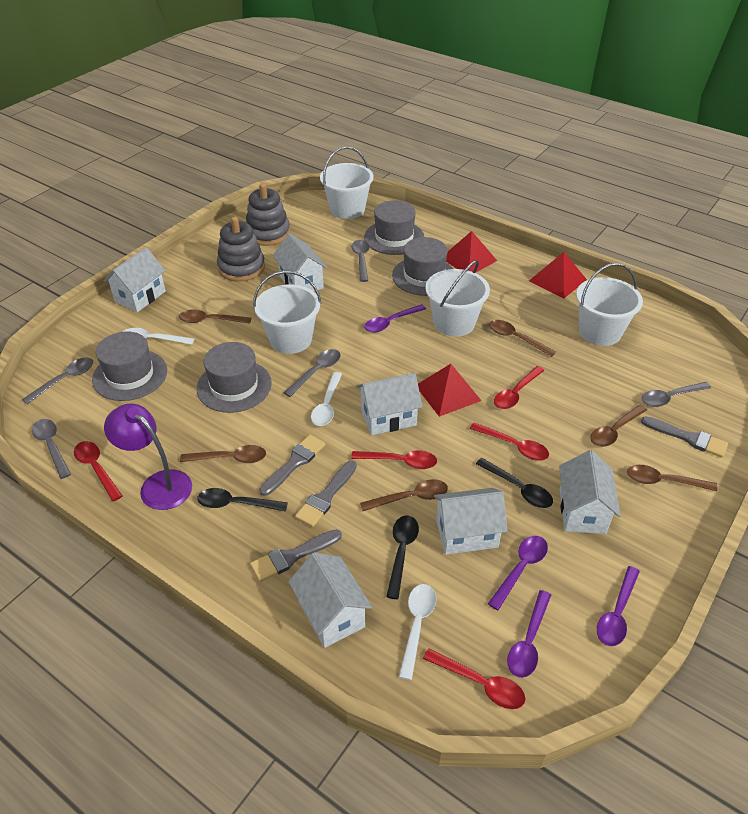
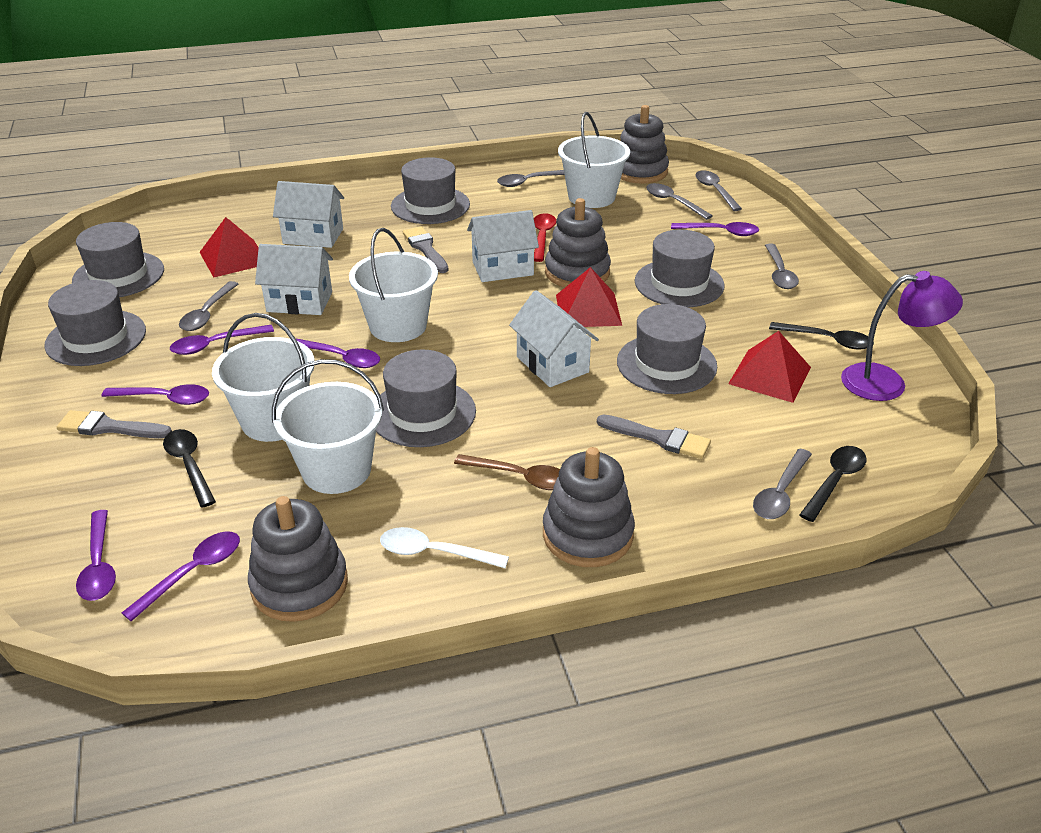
brown spoon: [179,309,251,324] [180,445,266,463] [360,479,448,511] [489,320,556,357] [590,405,647,447] [627,465,718,491] = 6 -> [454,454,560,490] = 1
grey brush: [250,529,342,582] [259,434,326,496] [295,461,357,527] [641,416,728,458] = 4 -> [57,410,172,438] [403,226,449,273] [597,414,711,459] = 3
grey hat: [92,331,167,401] [197,342,272,413] [364,200,424,255] [392,237,453,296] = 4 -> [44,280,146,366] [72,222,164,297] [376,350,476,447] [391,157,470,224] [617,304,717,394] [635,230,725,307] = 6
grey spoon: [22,358,93,404] [32,419,71,479] [284,349,341,397] [351,240,369,282] [642,382,711,407] = 5 -> [179,281,238,331] [497,170,564,187] [646,183,713,220] [695,170,742,211] [753,449,812,519] [765,244,799,289] = 6
grey stacking toy: [217,217,265,282] [245,183,290,246] = 2 -> [248,496,348,622] [543,447,635,567] [545,198,611,288] [620,105,669,184] = 4
purple spoon: [364,304,426,333] [488,536,548,610] [507,590,551,678] [597,566,640,646] = 4 -> [76,510,116,601] [101,384,209,405] [122,531,240,621] [170,325,274,355] [295,338,380,368] [671,222,759,236] = 6
red spoon: [74,441,123,501] [351,450,437,469] [423,648,526,709] [470,422,549,461] [494,366,544,409] = 5 -> [534,213,556,262] = 1
white house: [104,248,166,312] [273,233,327,291] [288,552,372,648] [357,373,422,435] [434,488,508,555] [559,450,621,534] = 6 -> [255,244,333,315] [273,181,344,248] [467,210,539,282] [509,290,599,387] = 4
white spoon: [123,328,194,345] [311,372,342,426] [399,584,436,680] = 3 -> [380,527,509,568] = 1

